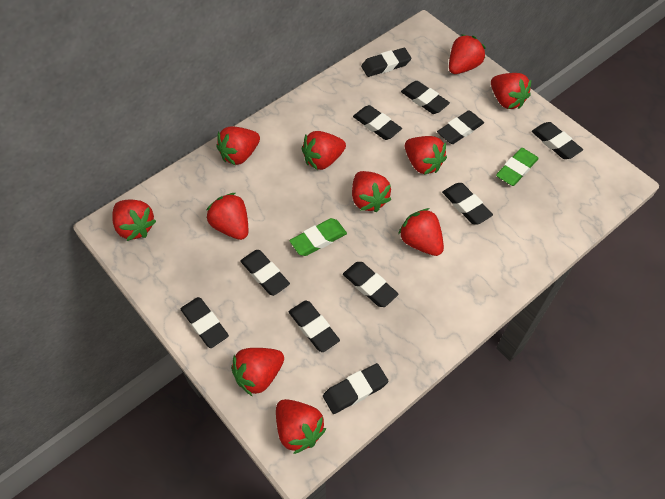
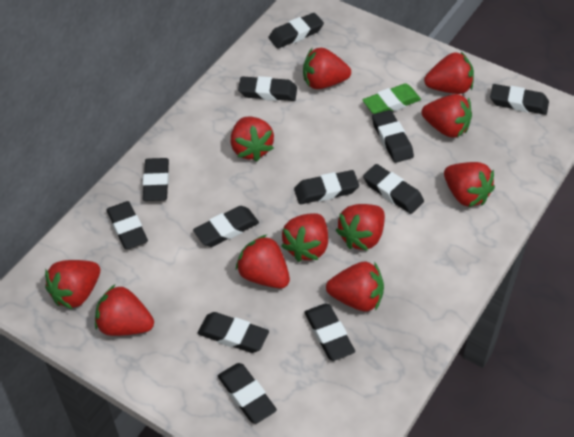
black eraser: [181,297,229,348] [240,250,290,296] [289,300,340,352] [323,363,388,414] [343,262,399,307] [353,105,402,140] [361,48,412,77] [401,81,450,114] [437,110,484,144] [442,183,493,224] [531,122,583,159] = 11 -> [107,201,148,249] [143,158,169,201] [193,206,259,247] [198,312,269,353] [218,363,277,424] [238,76,297,101] [268,13,324,49] [294,170,359,204] [304,303,355,361] [363,164,424,214] [372,110,414,163] [490,84,549,115] = 12
green eraser: [289,218,347,256] [496,148,539,186] = 2 -> [363,83,421,114] = 1

